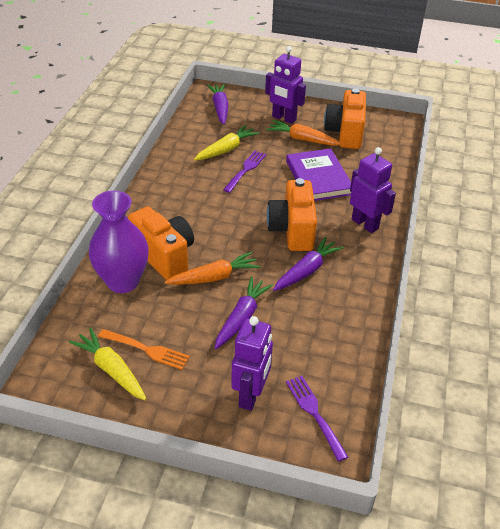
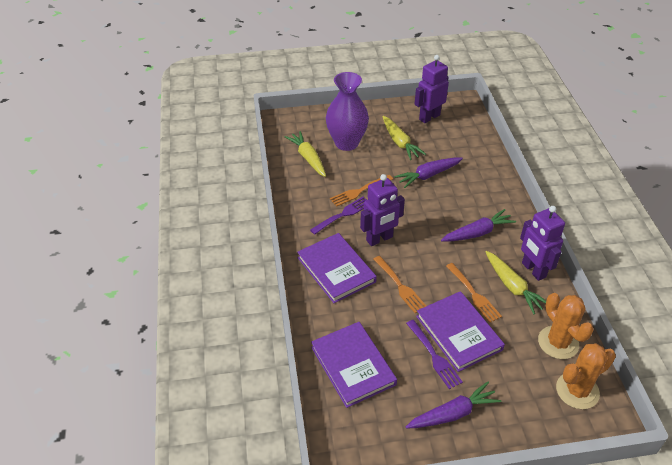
orange cactus: none = 0 -> [538,293,594,359] [556,343,616,409] = 2
orange camera: [128,206,194,280] [266,178,317,251] [324,88,366,149] = 3 -> none = 0
orange carrot: [164,252,260,285] [266,120,342,146] = 2 -> none = 0
orange fork: [98,329,190,370] = 1 -> [330,175,393,207] [373,256,426,313] [446,263,502,323] = 3
purple book: [286,148,351,201] = 1 -> [297,233,377,303] [311,322,397,408] [416,291,505,372] = 3
yellow carrot: [69,328,146,400] [194,125,259,160] = 2 -> [285,131,326,177] [382,116,426,160] [485,251,546,314] = 3

